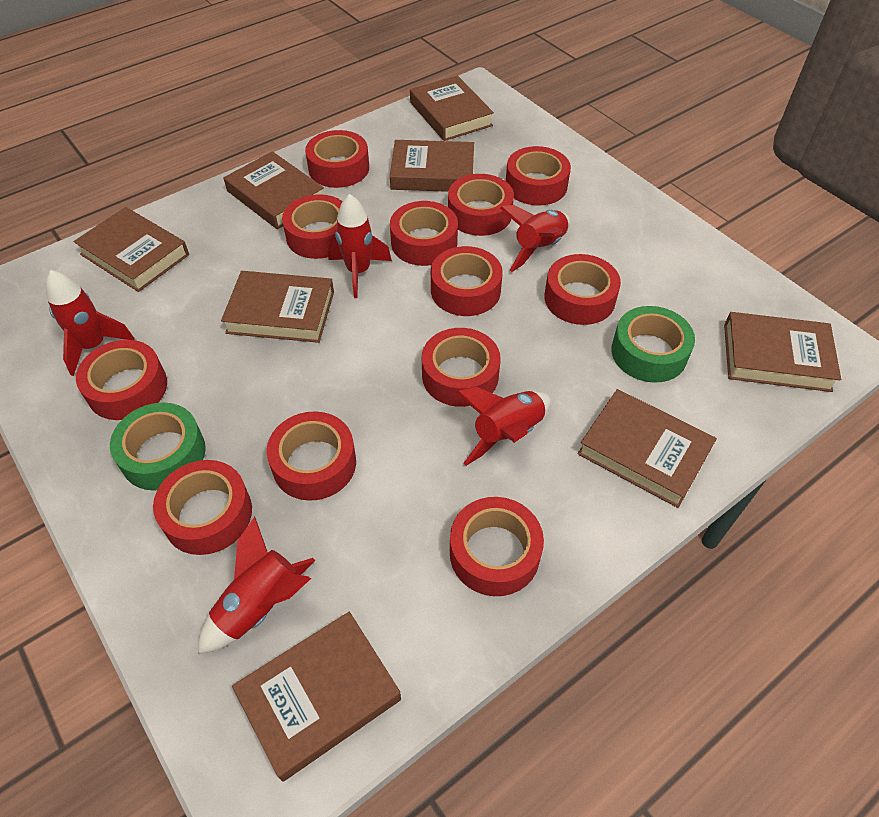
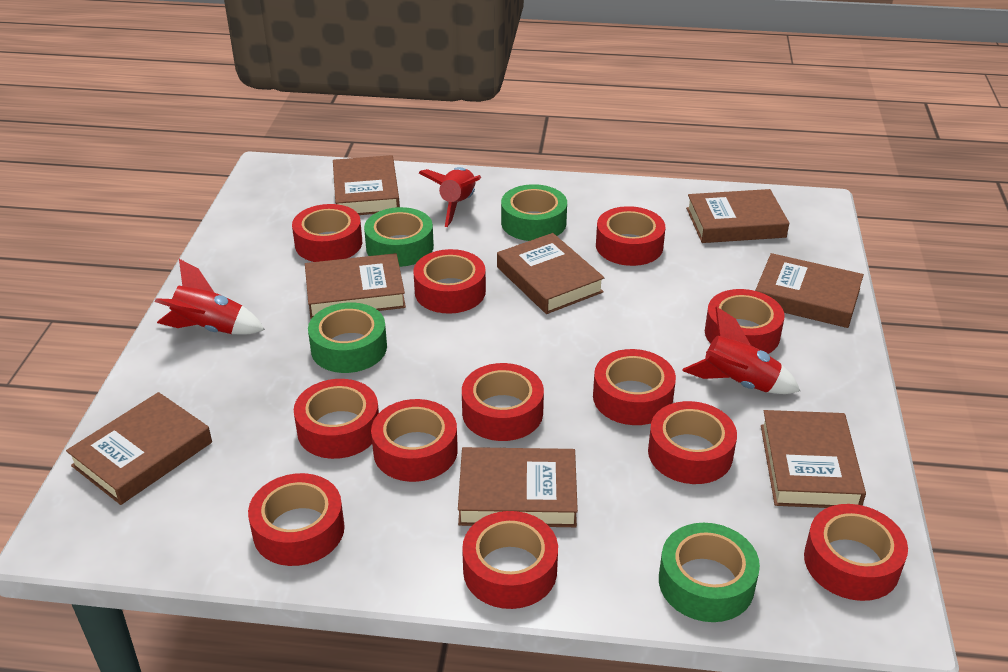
green tape: [110,403,206,491] [611,306,695,383] = 2 -> [308,302,387,373] [364,207,434,267] [501,184,567,241] [659,523,760,622] = 4
red rocket: [46,270,135,376] [198,517,315,654] [328,194,392,298] [457,387,551,466] [500,205,570,272] = 5 -> [155,259,265,335] [419,167,481,227] [682,307,800,394] = 3

